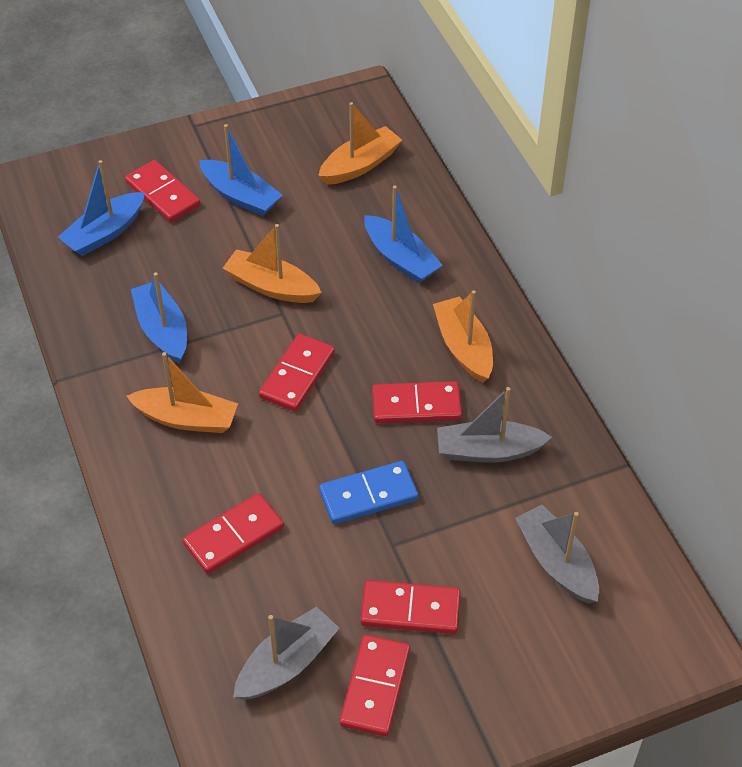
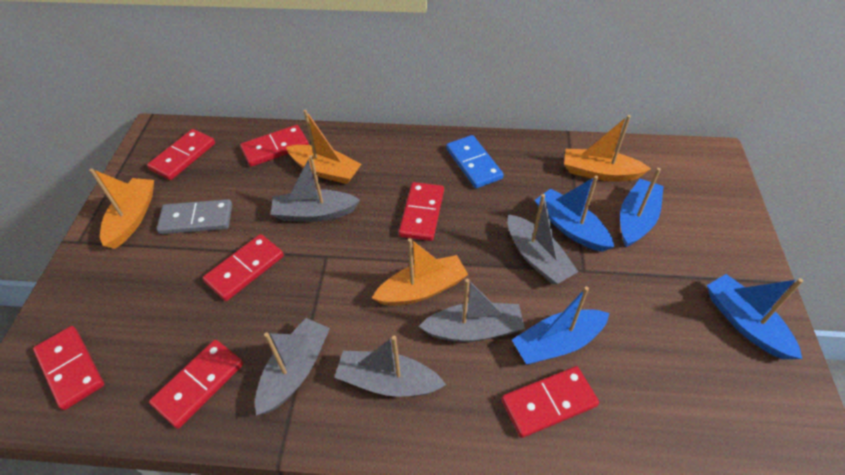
grey boat: [233,606,340,700] [437,387,552,463] [515,505,599,604] = 3 -> [255,318,330,415] [271,155,360,222] [334,336,446,397] [419,279,525,342] [507,194,578,285] = 5
grey domino: none = 0 -> [156,199,232,234] = 1
red domino: [125,160,201,222] [183,493,284,574] [259,334,335,412] [340,635,410,737] [360,580,460,634] [372,381,462,423] = 6 -> [33,326,104,410] [147,129,215,180] [149,340,243,429] [202,234,284,301] [240,125,309,167] [399,182,444,241] [501,366,599,438] = 7

